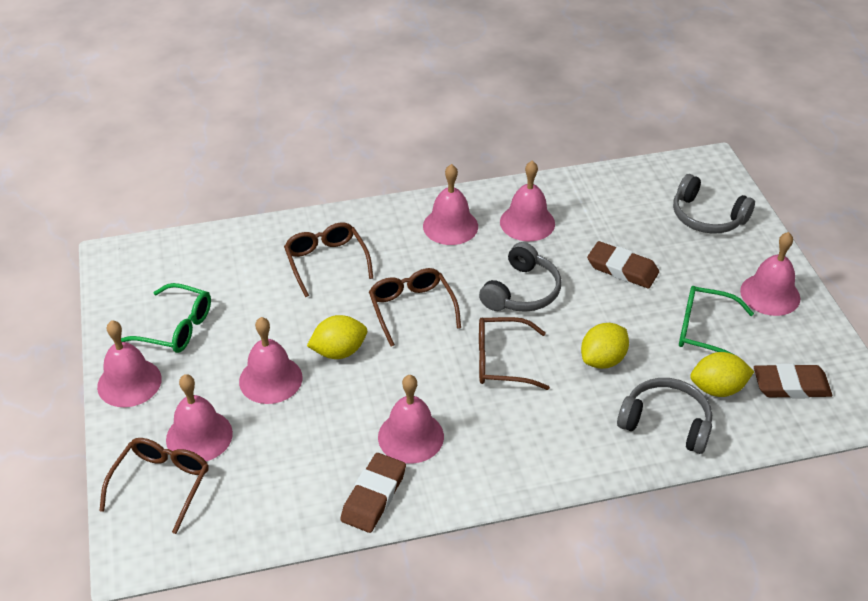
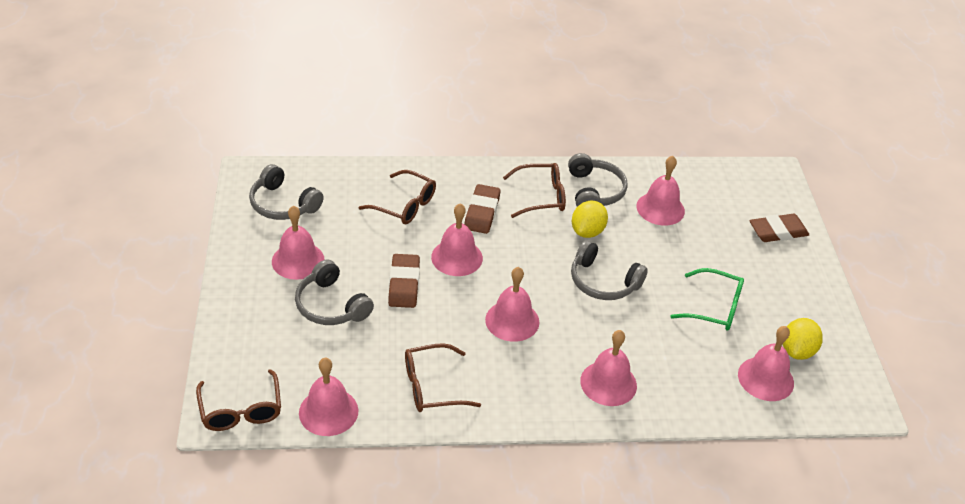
green glasses: [121,283,211,353] [679,286,754,363] = 2 -> [671,268,744,331] = 1
grey headphones: [479,242,561,312] [617,378,712,454] [673,174,755,234] = 3 -> [249,164,324,220] [295,259,374,325] [568,153,628,206] [571,240,648,300] = 4
yellow lemon: [307,315,367,359] [581,323,629,369] [690,352,754,397] = 3 -> [572,201,608,238] [783,318,823,360] = 2

